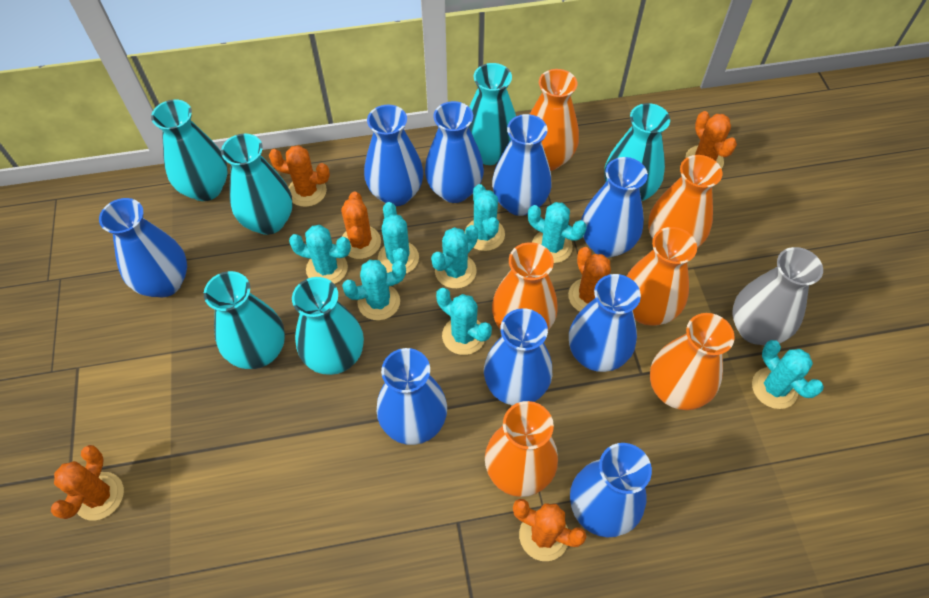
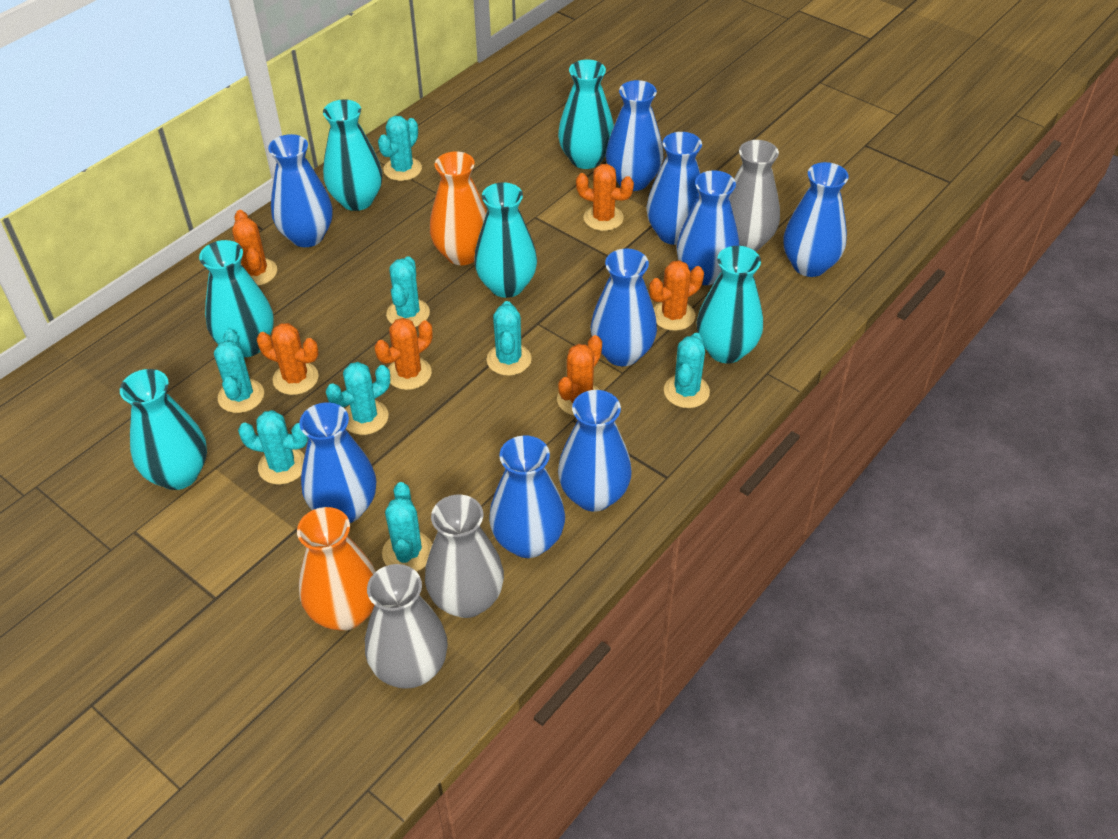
grey vase: [732,247,823,345] = 1 -> [365,564,448,689] [425,495,504,618] [729,140,780,252] = 3
orange vase: [485,401,558,497] [492,242,558,330] [530,69,579,171] [627,227,697,326] [648,155,722,248] [650,313,735,410] = 6 -> [297,507,376,631] [430,151,487,265] = 2

